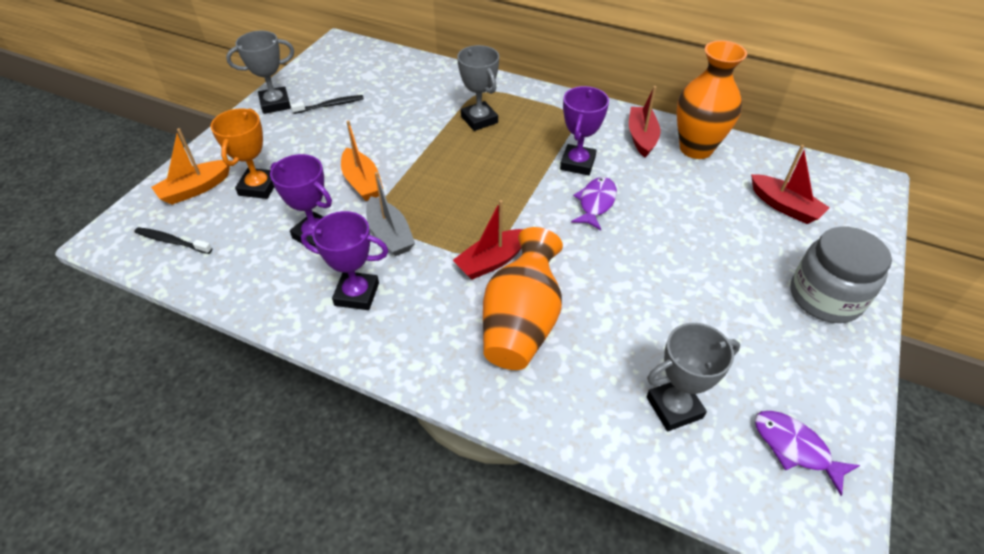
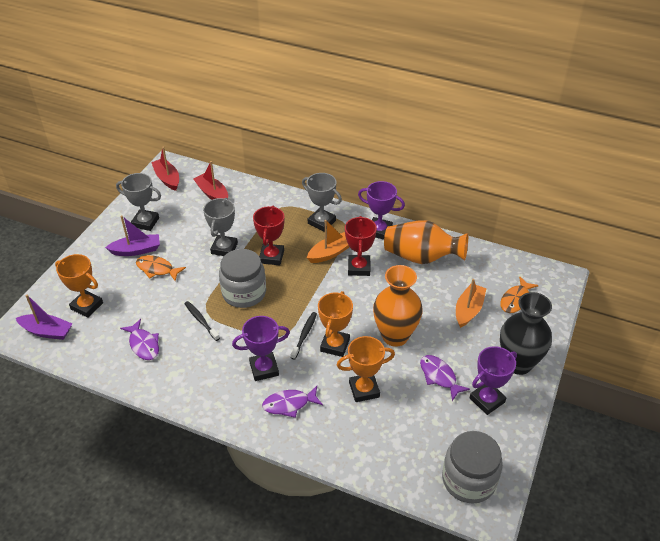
black vase: none = 0 -> [500,292,552,375] = 1
grey boat: [366,172,415,256] = 1 -> none = 0
grey jar: [791,226,892,323] = 1 -> [219,249,266,308] [442,431,503,503] = 2
orange fish: none = 0 -> [136,255,186,281] [500,277,539,313] = 2
orange trophy: [210,108,274,199] = 1 -> [55,254,103,318] [318,291,353,357] [337,336,395,402] = 3
purple boat: none = 0 -> [16,295,73,340] [105,215,160,256] = 2
purple fish: [571,177,617,230] [755,411,860,496] = 2 -> [120,319,159,360] [262,386,323,418] [420,355,470,401] = 3
red boat: [453,200,524,280] [629,86,660,157] [751,145,830,224] = 3 -> [151,147,179,191] [193,161,228,200] = 2
red trophy: none = 0 -> [253,206,285,265] [345,216,377,276] = 2

